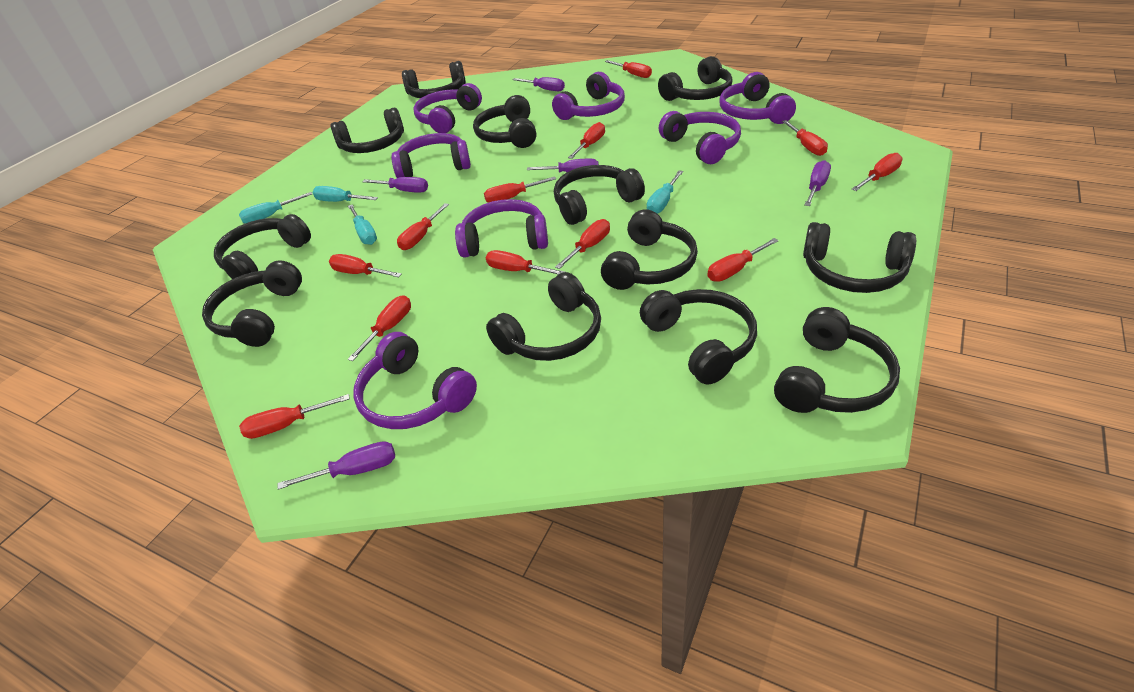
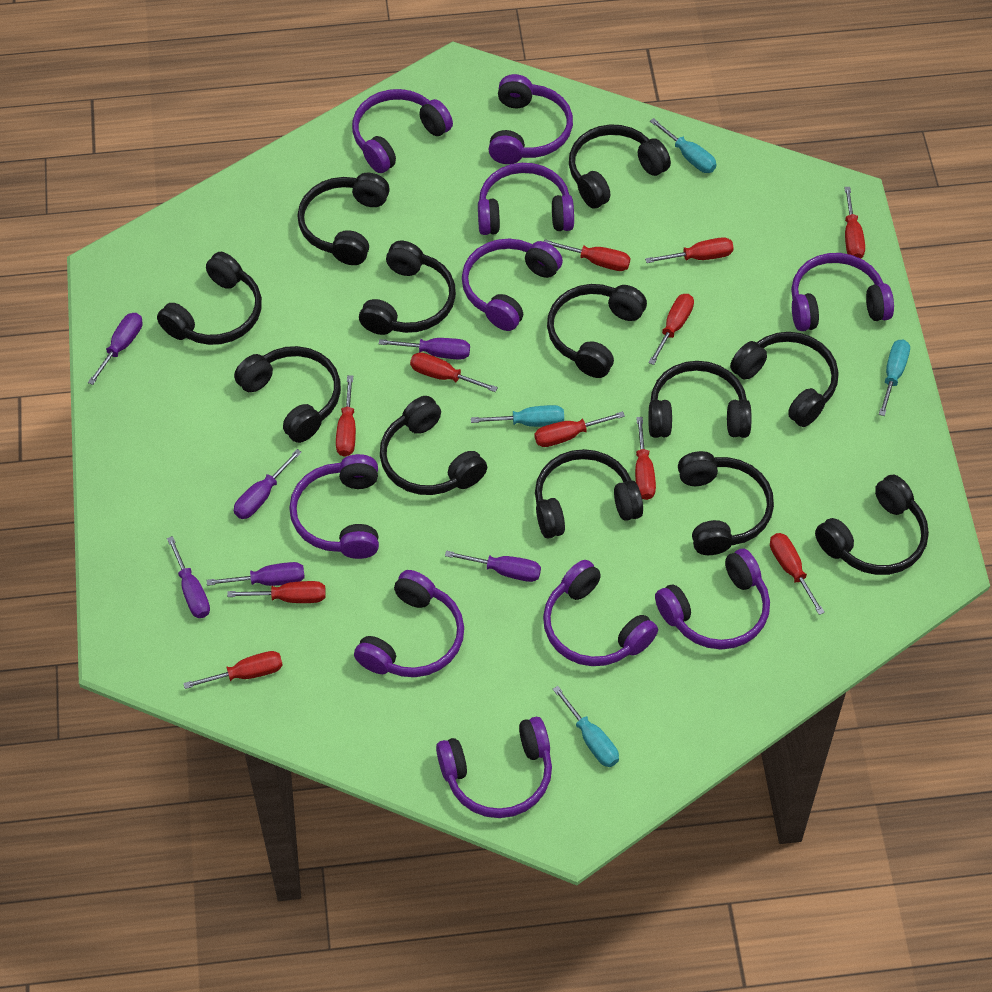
purple headphones: [353,332,477,429] [391,133,471,178] [413,83,482,133] [455,199,548,258] [552,72,625,120] [659,111,741,164] [720,72,796,124] = 7 -> [289,454,379,559] [352,89,453,173] [354,570,464,677] [436,717,552,818] [462,239,563,331] [478,163,574,235] [488,74,573,164] [543,560,658,666] [655,549,770,649] [791,253,894,331] = 10
purple screwdriver: [278,441,395,490] [362,177,428,193] [513,77,565,91] [527,158,599,173] [805,160,831,206] = 5 -> [88,313,143,385] [167,536,210,618] [207,562,305,586] [234,449,302,519] [379,338,470,360] [445,551,541,582] = 6
red screwdriver: [239,394,350,439] [329,254,402,277] [348,295,411,361] [397,203,449,250] [484,176,556,203] [486,250,565,275] [555,219,610,269] [568,122,605,159] [605,60,652,78] [707,238,779,282] [782,120,828,156] [852,153,903,191] = 12 -> [183,651,283,689] [227,581,326,603] [336,375,356,457] [410,352,498,392] [534,411,625,447] [544,240,630,271] [635,417,656,500] [645,237,734,263] [648,294,694,365] [770,533,825,615] [844,187,865,259] = 11

